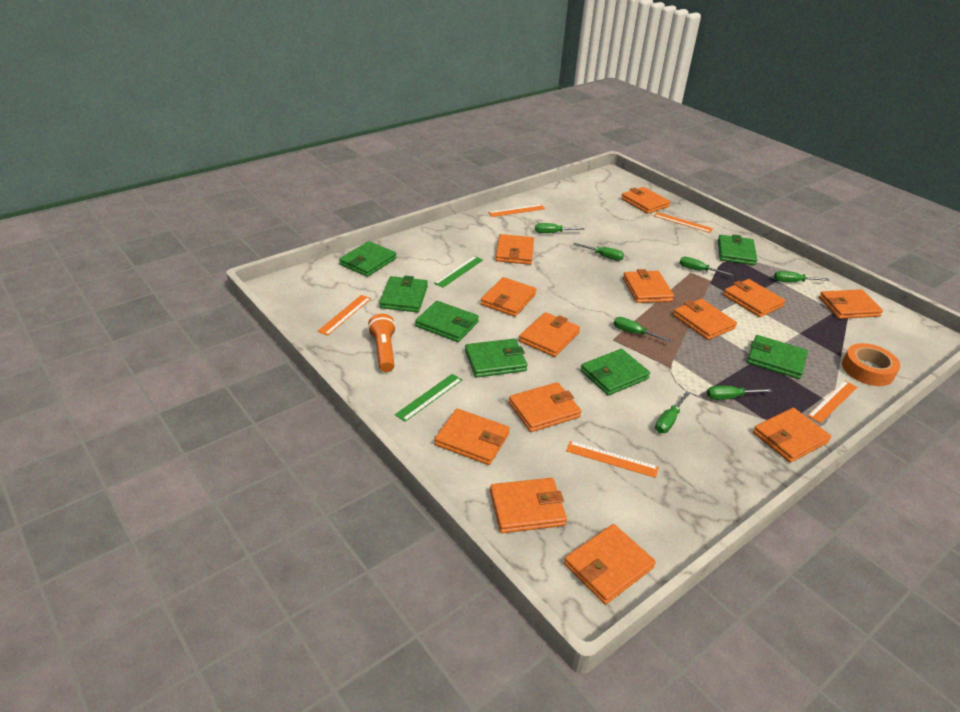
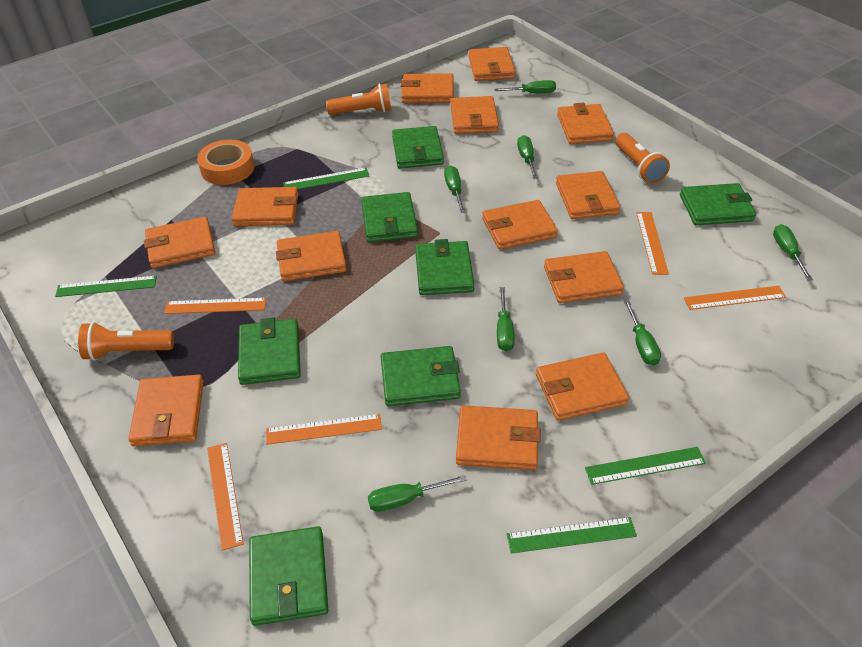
green ruler: [395,374,462,422] [434,256,483,288] = 2 -> [55,276,157,297] [283,168,369,189] [507,517,637,554] [585,447,706,485] = 4
orange flashlight: [368,314,396,372] = 1 -> [78,322,174,361] [326,83,391,115] [615,133,670,184] = 3

